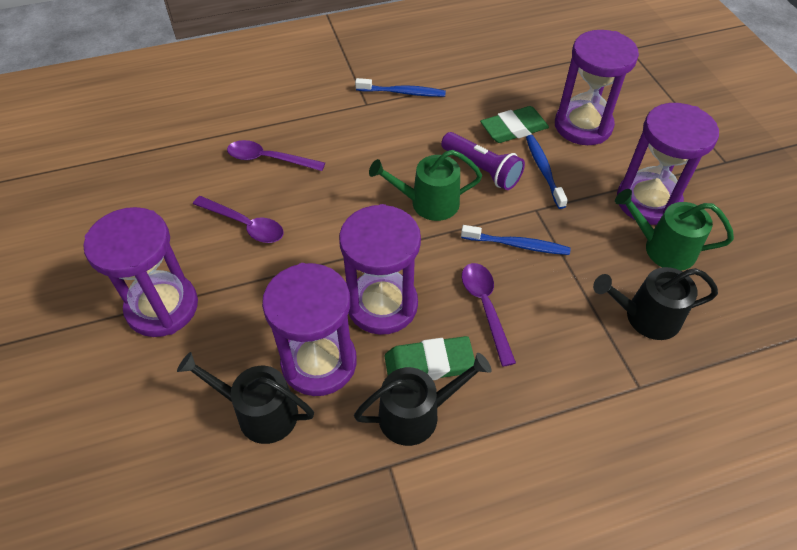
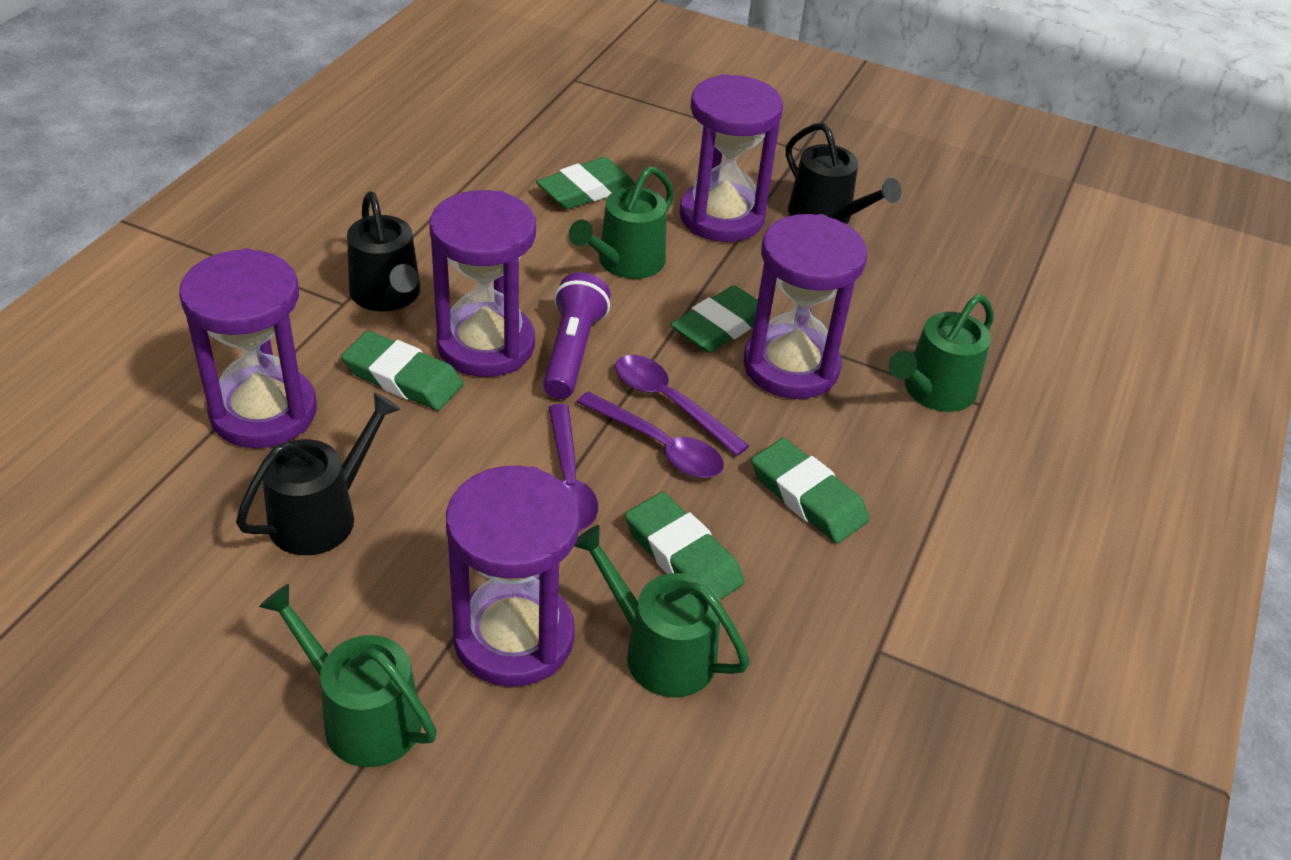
blue toothbrush: [355,78,446,97] [461,225,571,255] [526,135,568,209] = 3 -> none = 0
green eraser: [385,336,475,380] [480,106,549,143] = 2 -> [341,331,463,411] [536,157,636,209] [625,492,744,600] [671,285,758,353] [751,438,869,543] = 5
green watering can: [369,150,482,221] [615,189,734,271] = 2 -> [259,584,437,767] [569,166,674,279] [574,525,750,698] [889,294,994,412] = 4

